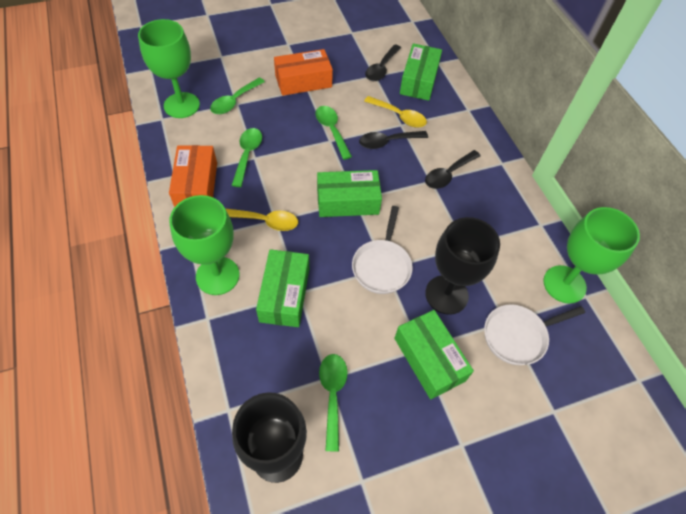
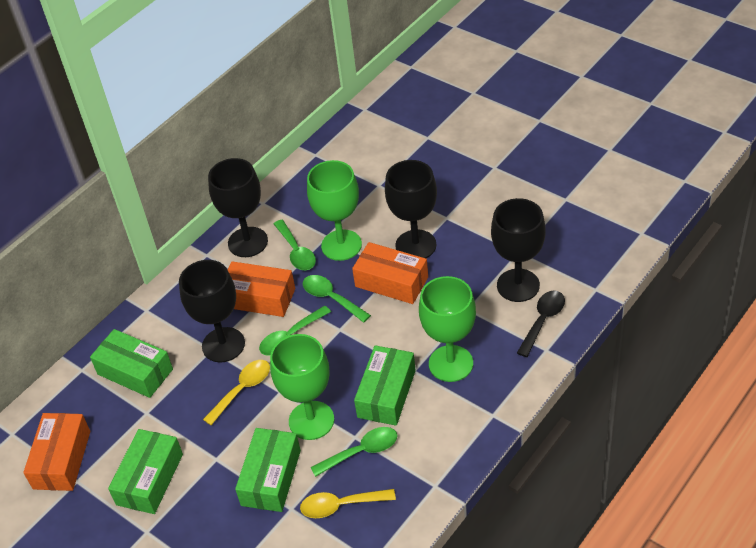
black goblet: [232,392,307,483] [425,217,500,315] = 2 -> [179,260,245,362] [208,158,268,257] [385,160,437,258] [491,198,546,302] = 4
black spoon: [359,131,428,149] [365,44,401,81] [425,150,480,189] = 3 -> [517,290,565,357] = 1
orange box: [169,145,217,207] [274,49,333,96] = 2 -> [23,413,90,491] [228,261,295,317] [352,242,428,304] = 3
white pan: [352,206,413,294] [484,304,585,365] = 2 -> none = 0

